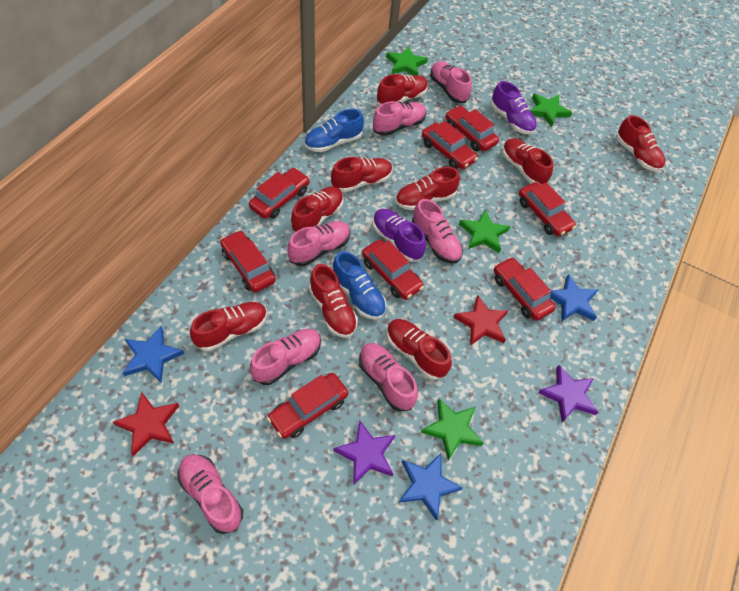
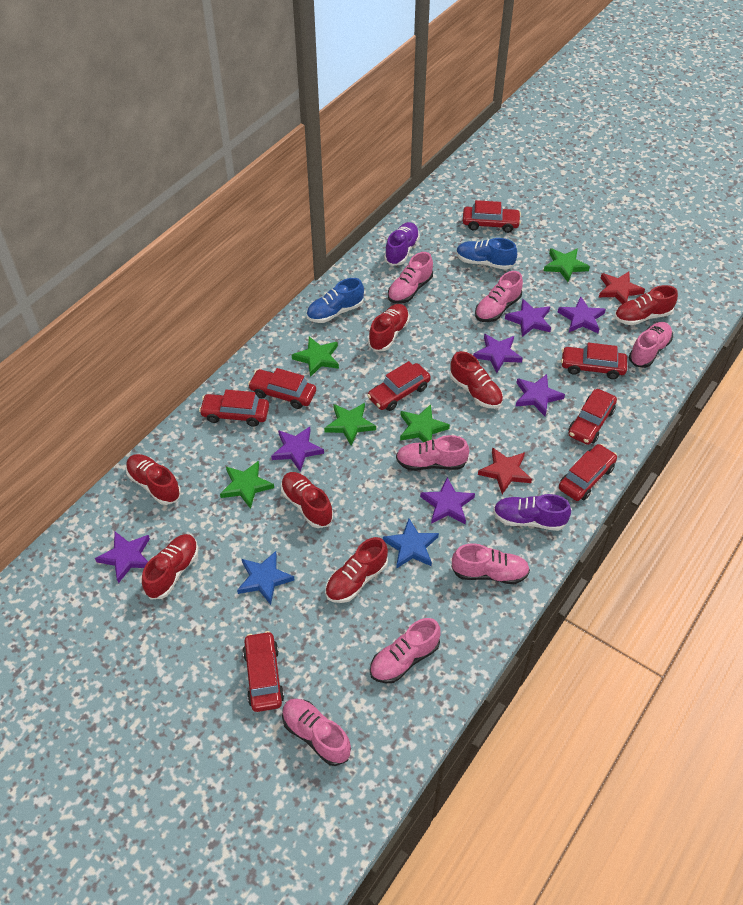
blue star: [122,326,184,383] [399,453,463,521] [550,274,598,321] = 3 -> [237,551,295,605] [383,519,439,569] = 2
green star: [386,46,428,76] [421,399,483,461] [459,209,510,253] [529,93,572,127] = 4 -> [220,461,274,509] [292,337,339,377] [324,403,376,446] [400,404,450,442] [544,248,590,282] = 5
purple star: [333,421,395,484] [538,365,598,422] = 2 -> [95,532,150,583] [271,427,324,472] [420,477,475,524] [473,334,523,373] [505,299,551,337] [515,374,565,416] [558,297,606,333] = 7
red shoe: [190,302,267,351] [291,187,344,233] [309,264,358,338] [331,157,392,193] [377,74,428,105] [387,319,452,380] [395,167,460,210] [502,138,554,185] [616,115,665,172] = 9 -> [126,454,181,505] [142,534,198,599] [281,472,333,528] [325,537,388,603] [368,304,409,351] [450,351,503,409] [615,285,678,325] = 7

